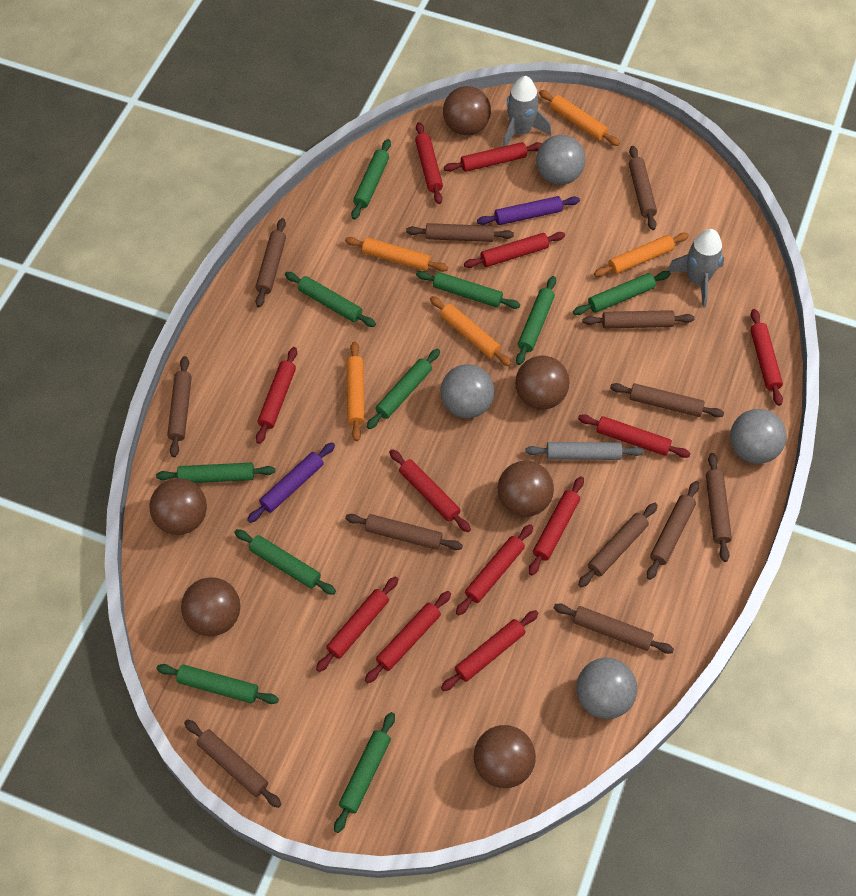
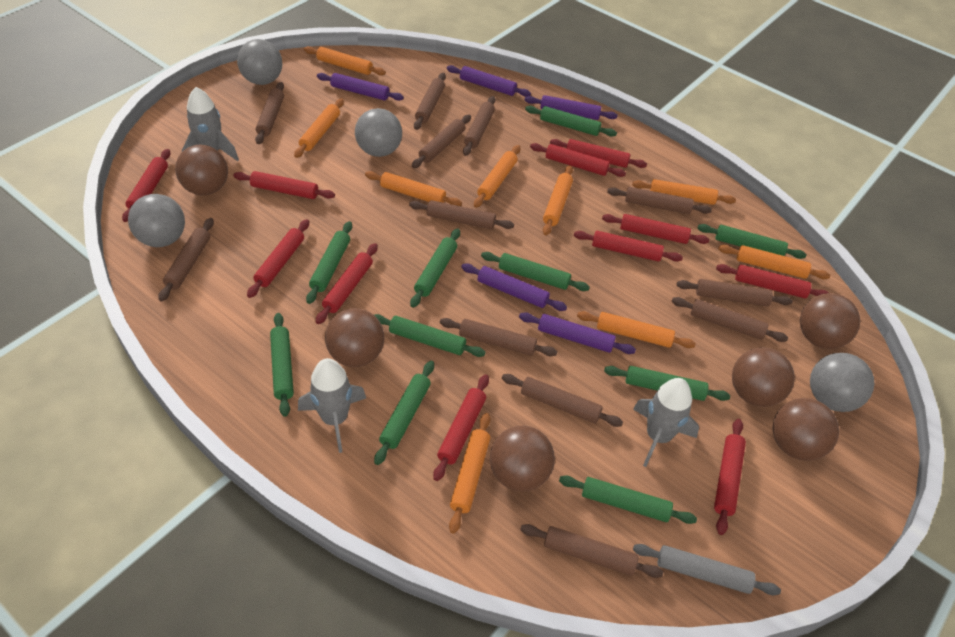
grey rocket: [502,76,551,147] [667,229,724,308] = 2 -> [182,87,239,161] [298,358,366,453] [633,378,699,467] = 3
orange rolling pin: [345,237,448,272] [346,341,365,441] [430,296,512,366] [539,90,620,146] [594,233,689,277] = 5 -> [294,98,344,158] [304,46,386,75] [365,171,462,206] [449,413,490,534] [474,145,520,208] [543,165,573,235] [577,311,696,348] [632,179,736,205] [718,245,830,279] = 9
purple rolling pin: [247,442,335,523] [477,196,580,225] = 2 -> [317,73,404,101] [447,65,531,97] [461,263,567,311] [519,312,636,354] [525,95,618,120] = 5
red rolling pin: [256,347,297,444] [316,576,398,672] [365,591,451,683] [389,449,471,532] [415,122,443,204] [441,610,539,691] [444,142,542,172] [456,524,533,615] [464,232,565,268] [529,476,584,575] [578,414,691,458] [750,309,783,406] = 12 -> [122,149,170,222] [233,171,335,199] [247,219,309,298] [316,243,378,324] [433,374,489,481] [530,143,626,177] [550,139,647,168] [574,231,683,262] [602,214,710,244] [714,419,746,535] [716,264,829,298] = 11

